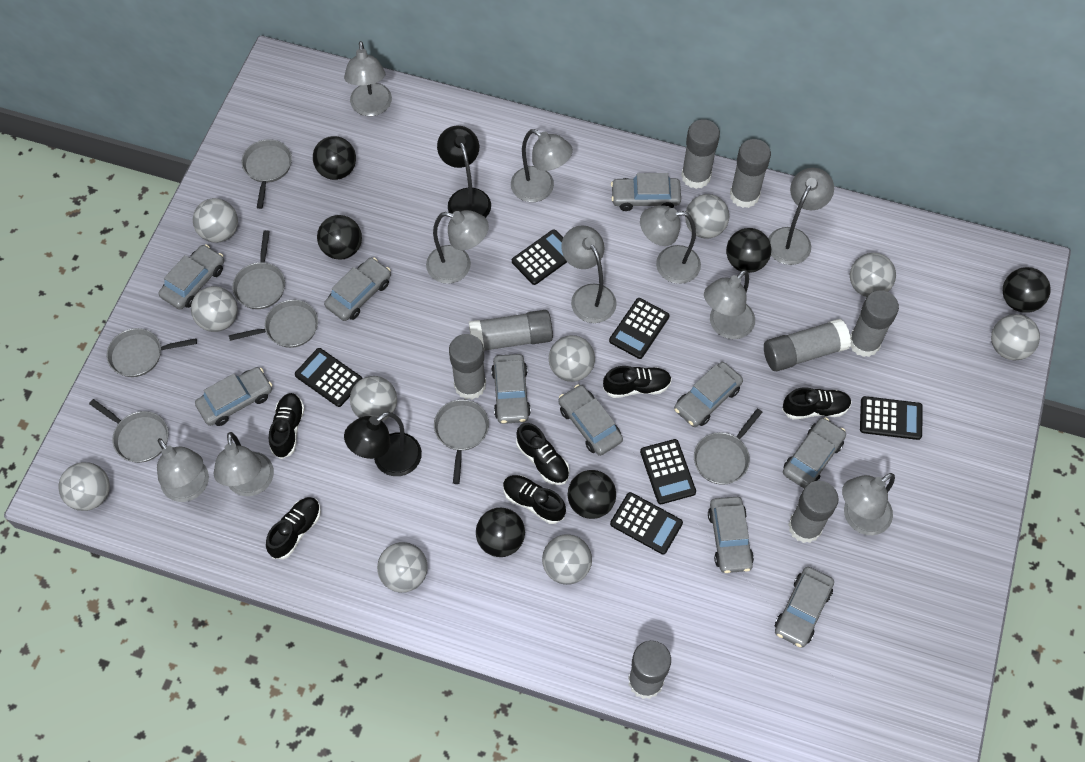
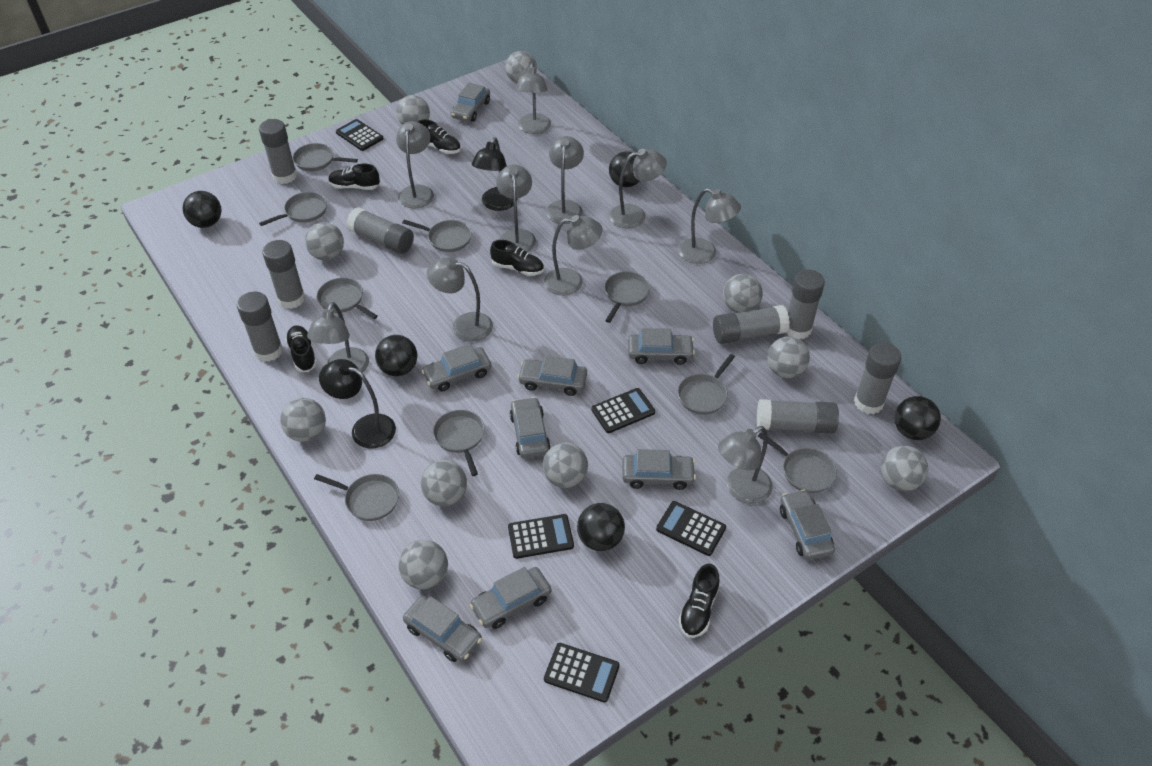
black ball: [313,136,356,180] [317,215,362,260] [476,508,525,557] [567,470,616,519] [726,228,771,273] [1003,267,1051,313] = 6 -> [183,191,222,228] [375,335,417,376] [577,503,625,551] [609,151,639,187] [894,396,941,440] = 5
black calculator: [295,348,363,407] [512,229,567,285] [609,298,670,359] [610,492,683,555] [640,439,696,504] [860,396,923,440] = 6 -> [336,119,383,151] [508,514,574,559] [544,643,620,703] [591,388,655,433] [656,501,726,556] = 5
black shoe: [266,497,321,559] [269,393,305,459] [503,475,566,524] [516,423,570,485] [603,366,672,398] [782,387,852,419] = 6 -> [285,325,317,372] [328,164,380,190] [418,119,461,154] [490,240,544,276] [679,564,720,638] = 5
grey car: [158,245,224,310] [195,367,272,426] [324,257,391,321] [491,354,531,424] [558,385,623,456] [611,173,681,211] [674,362,743,427] [708,497,754,573] [775,567,834,648] [783,418,846,488] = 10 -> [403,595,482,662] [421,344,492,392] [451,83,490,122] [470,567,552,629] [510,397,551,458] [517,356,587,396] [622,449,696,490] [628,328,695,365] [780,490,835,560] = 9
grey pan: [89,399,168,463] [107,328,197,377] [229,300,318,348] [232,230,285,309] [242,139,292,209] [434,399,489,484] [694,408,762,485] = 7 -> [259,192,327,226] [293,143,358,171] [314,474,399,521] [317,278,378,319] [402,220,472,252] [433,410,485,476] [605,271,650,323] [678,354,735,415] [758,433,837,493] = 9

